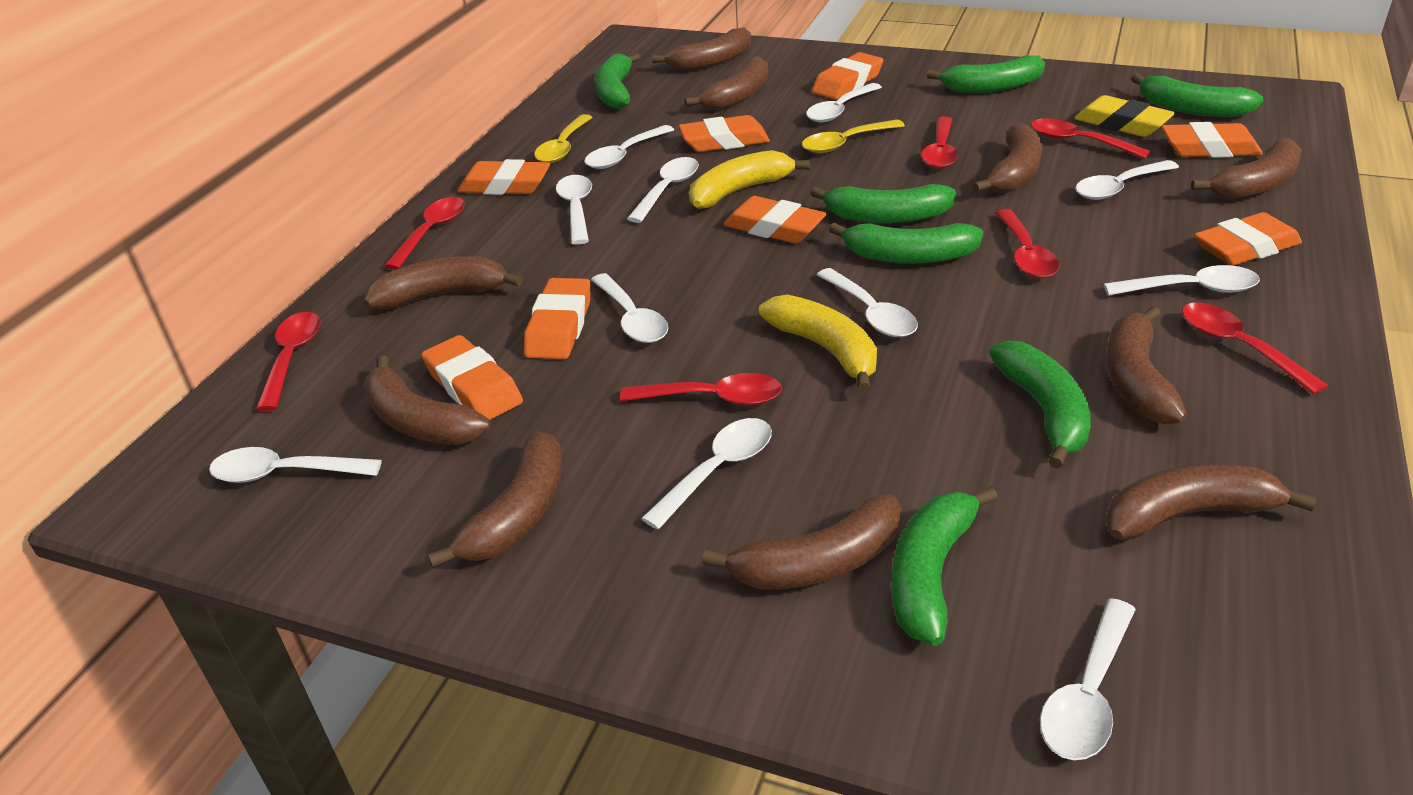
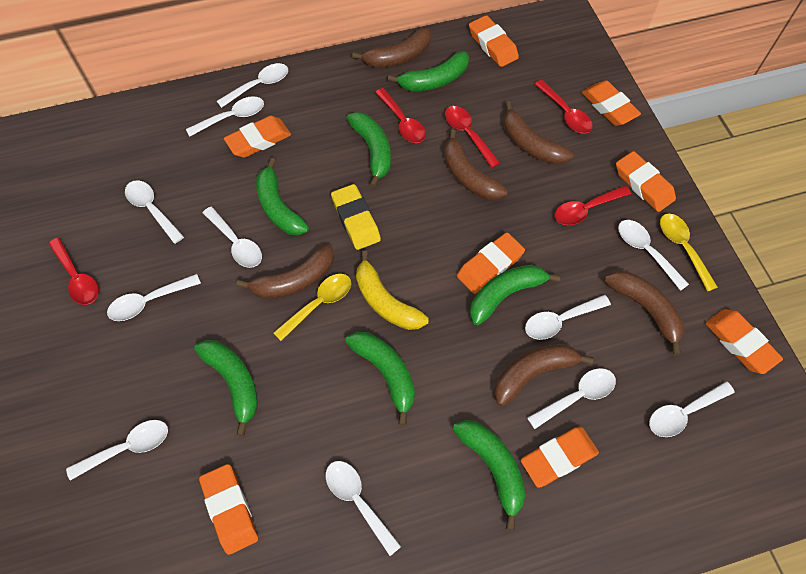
brown banana: [364,256,523,309] [364,355,490,445] [428,431,562,568] [653,27,751,71] [685,56,768,110] [702,494,902,590] [973,123,1042,193] [1105,464,1317,539] [1106,306,1187,424] [1191,138,1302,200] = 10 -> [236,245,334,299] [352,27,432,68] [444,130,508,200] [494,344,593,406] [504,101,574,165] [604,271,684,355] = 6
red spoon: [256,312,321,411] [384,197,465,270] [620,373,782,405] [921,117,958,169] [995,209,1060,278] [1031,118,1151,159] [1182,303,1328,394] = 7 -> [49,238,99,305] [375,88,426,143] [445,106,500,168] [534,80,593,134] [554,185,631,225] = 5
yellow banana: [689,150,810,209] [759,295,877,392] = 2 -> [356,251,429,330] = 1

